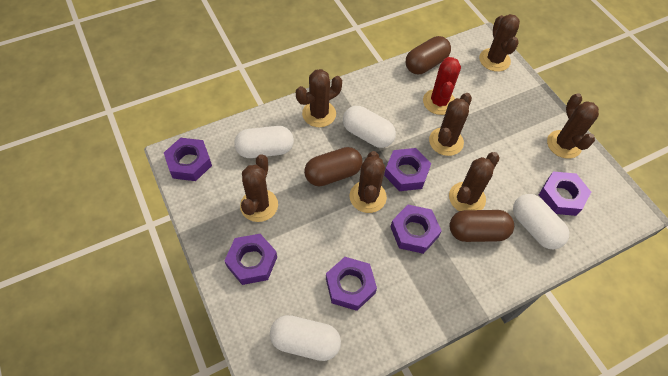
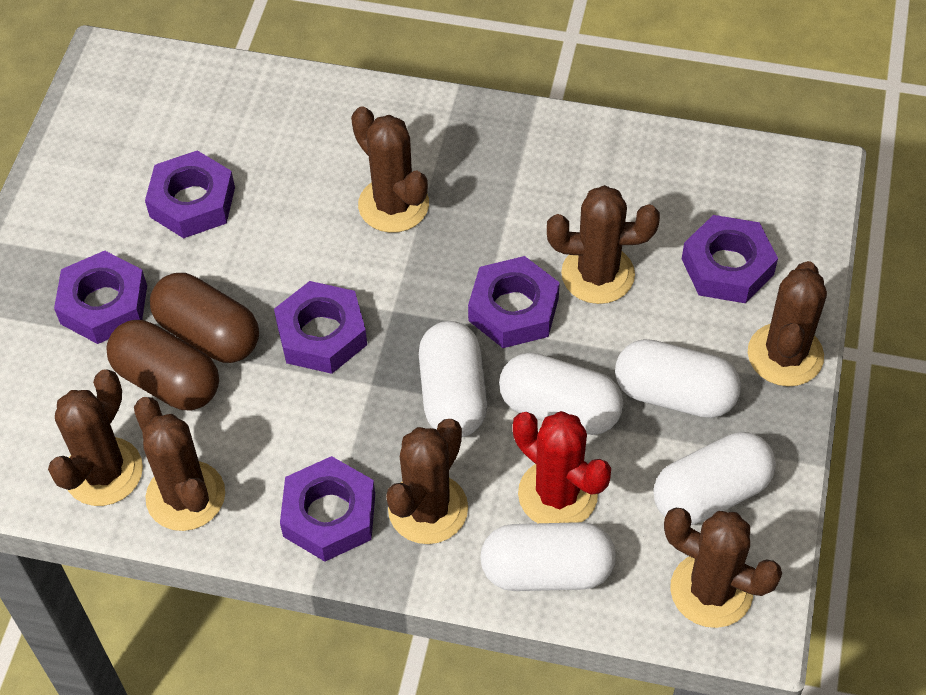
brown capsule: [304,147,362,187] [406,36,451,74] [449,210,514,242] = 3 -> [106,320,219,410] [150,273,259,363] = 2
white capsule: [234,126,294,158] [270,315,341,361] [343,106,396,148] [513,194,569,249] = 4 -> [419,321,487,437] [480,522,616,591] [499,352,624,435] [615,339,741,418] [654,432,776,525] = 5

